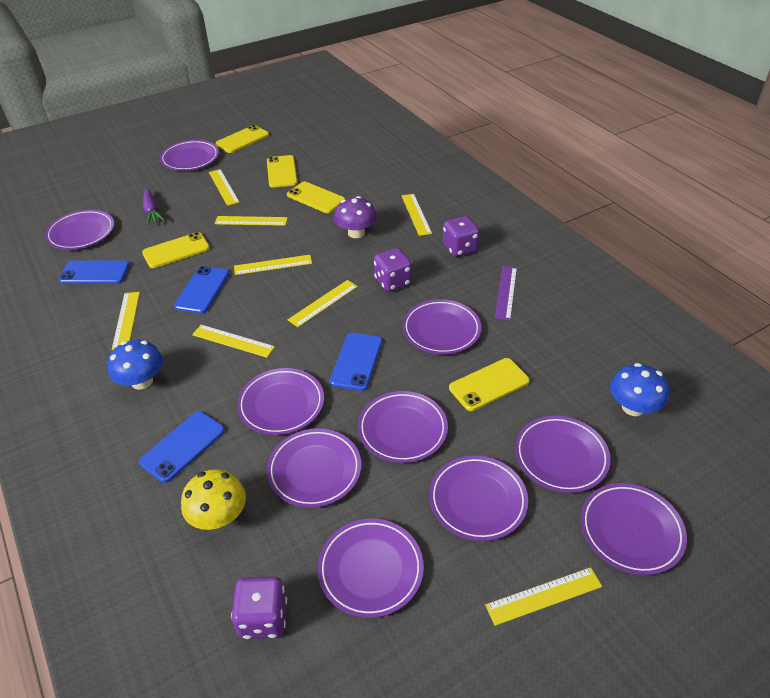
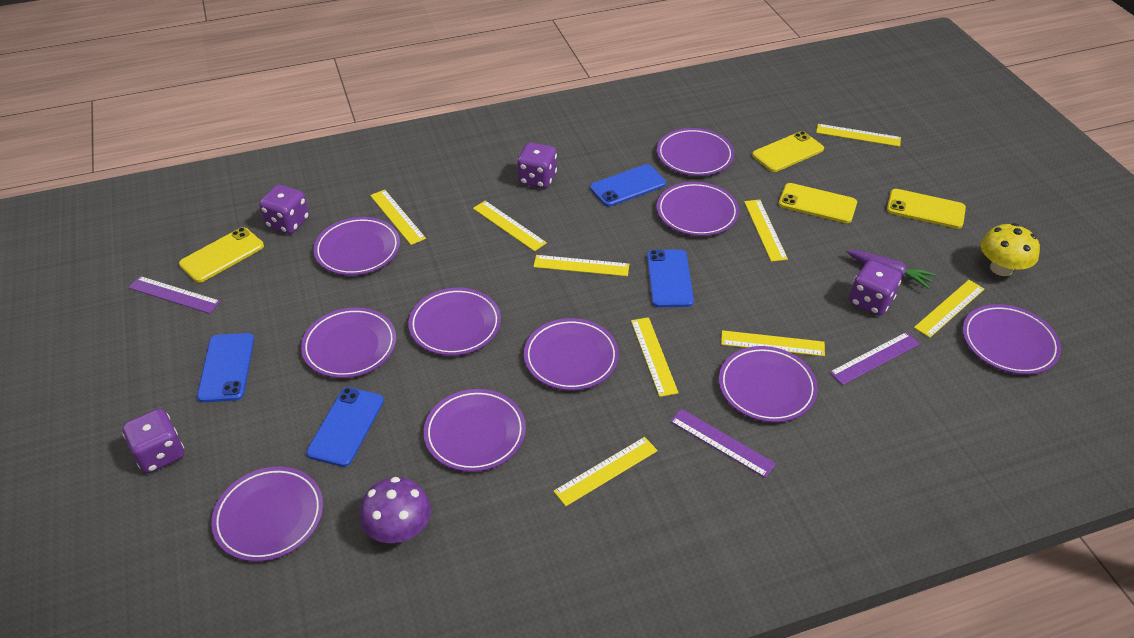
blue mushroom: [107,340,163,390] [610,363,669,416] = 2 -> none = 0
purple dice: [231,577,287,639] [374,248,412,292] [443,216,480,257] = 3 -> [122,409,184,473] [259,185,309,234] [517,143,557,188] [849,260,901,316] = 4
purple ruler: [495,266,517,321] = 1 -> [129,276,221,314] [670,408,776,478] [829,332,920,385] = 3
yellow phone: [142,232,210,268] [216,125,269,153] [267,155,298,188] [287,182,345,213] [449,358,530,411] = 5 -> [179,227,264,283] [752,131,824,172] [779,183,857,223] [887,189,966,229] = 4
yellow ruler: [112,292,140,350] [192,325,275,358] [209,169,239,206] [215,216,288,226] [234,255,312,275] [288,280,358,327] [402,194,432,236] [485,567,602,626] = 8 -> [370,190,426,245] [473,201,547,251] [533,255,629,276] [553,437,658,506] [631,317,678,397] [721,330,825,356] [744,199,788,262] [816,124,901,147] [914,280,984,338] = 9

